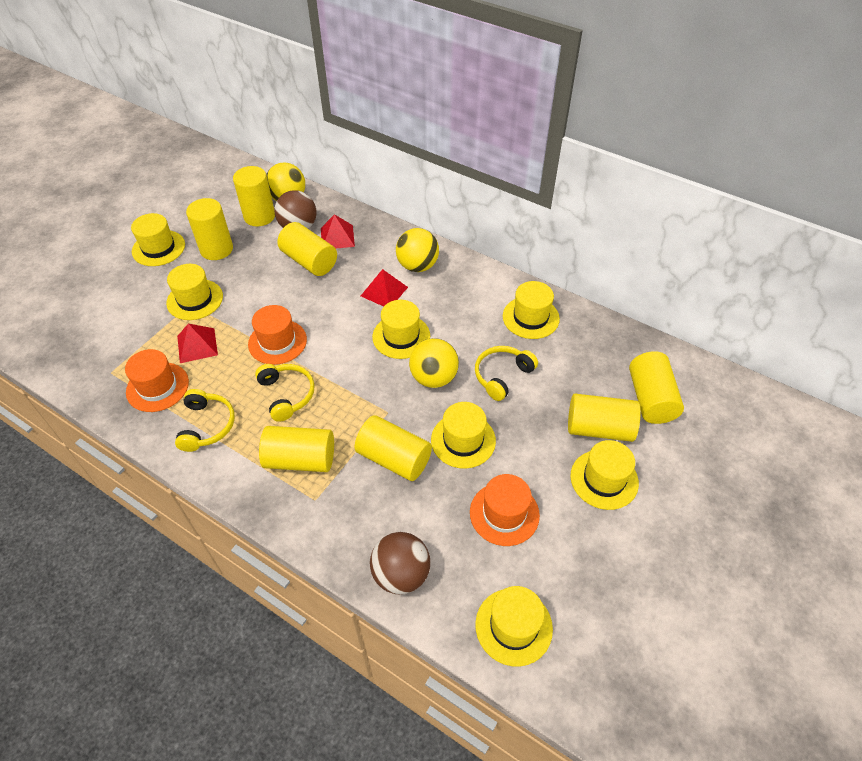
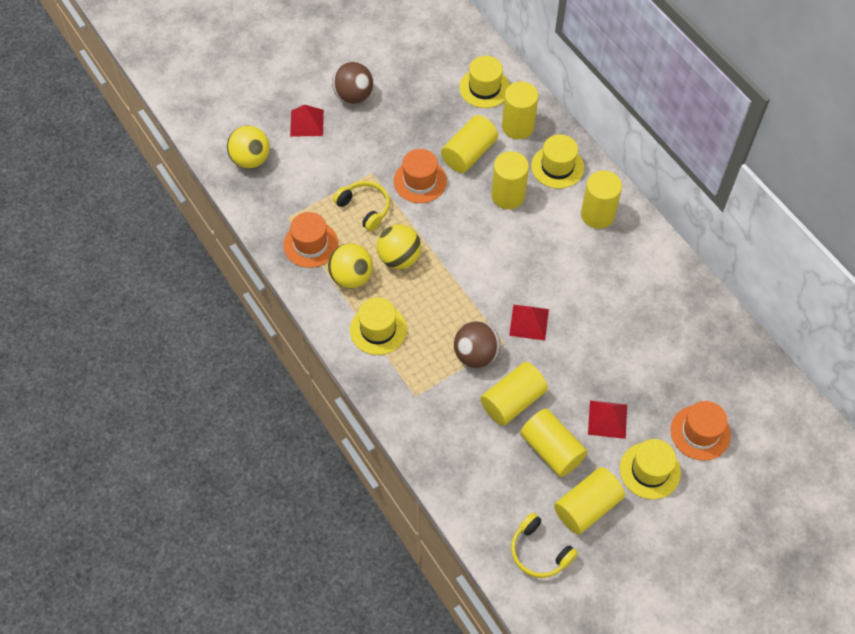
yellow hat: [131,213,185,266] [166,264,223,320] [372,300,430,359] [431,402,496,469] [475,586,553,667] [503,281,560,339] [570,440,639,510] = 7 -> [350,297,407,355] [459,56,510,108] [531,134,584,189] [620,439,681,499] = 4
yellow headphones: [175,389,235,452] [255,364,315,422] [475,346,538,401] = 3 -> [333,181,390,231] [511,513,578,578] = 2

